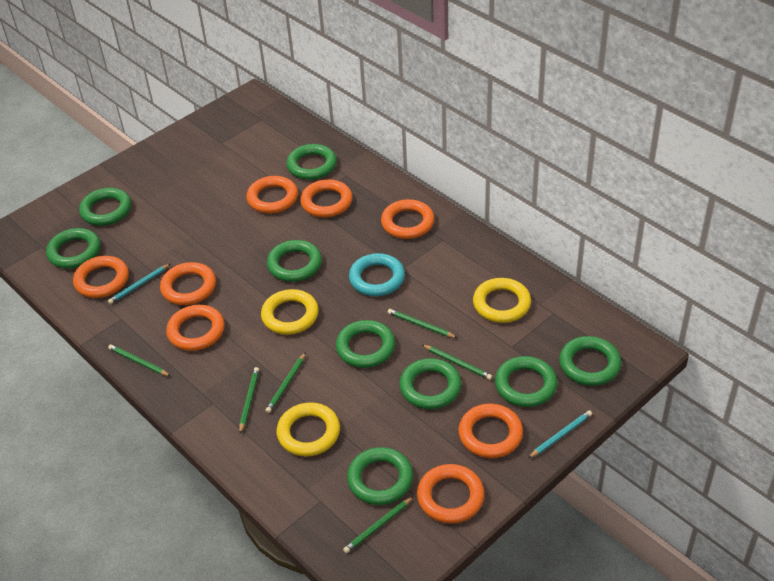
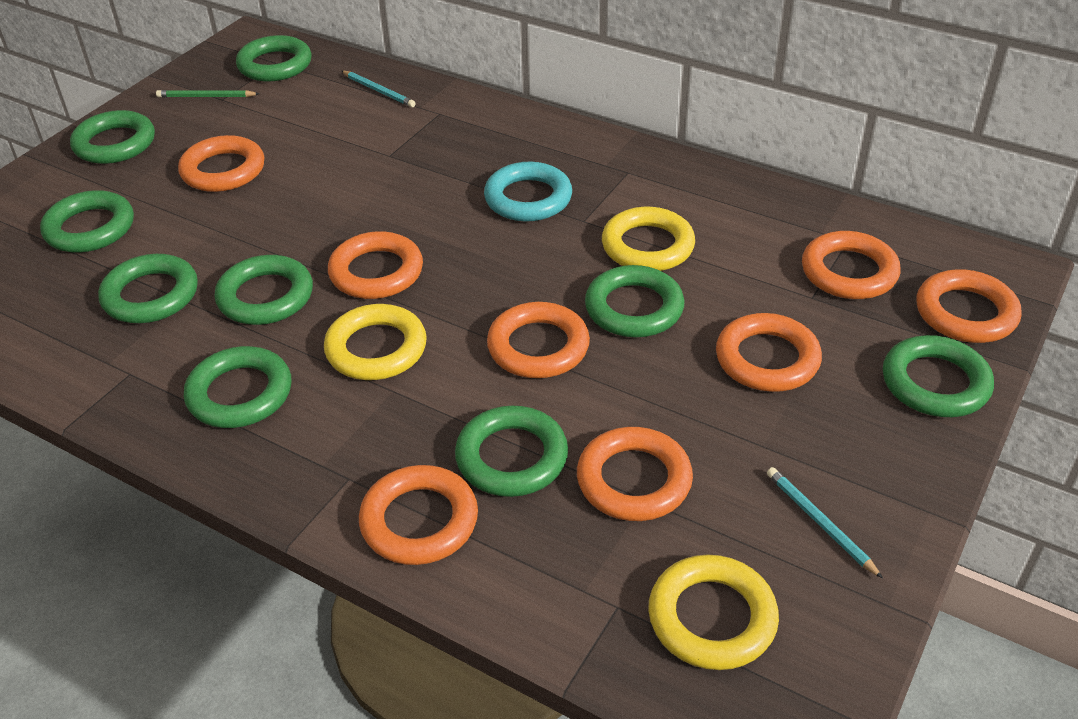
green pencil: [108,344,170,376] [239,367,259,433] [265,352,306,413] [343,496,414,553] [388,309,457,338] [423,345,492,380] = 6 -> [156,90,259,97] = 1

